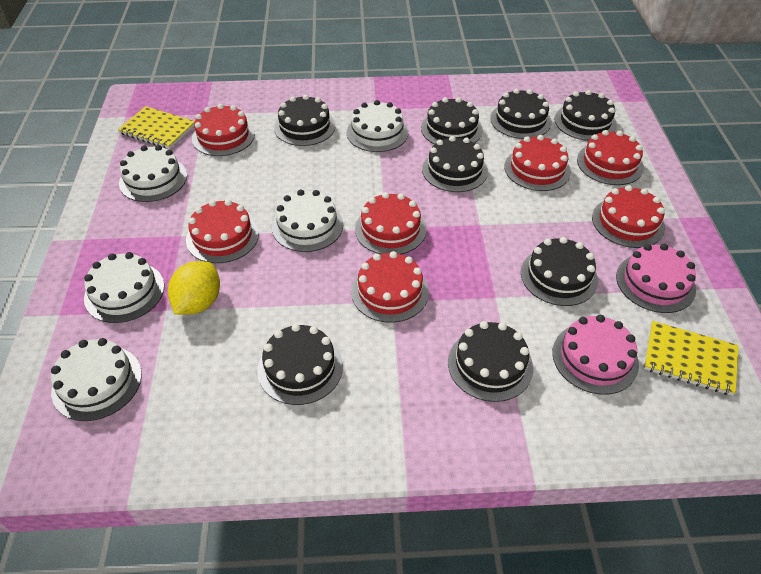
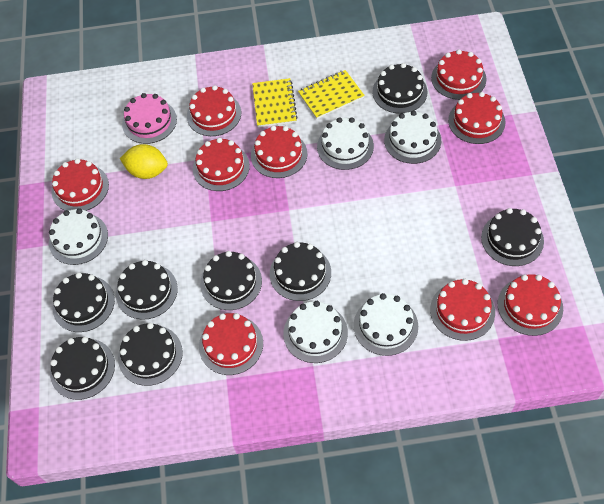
pink cake: [552,315,639,395] [616,244,696,313] = 2 -> [122,93,177,144] = 1
red cake: [186,199,259,263] [192,104,255,156] [351,251,429,323] [355,192,426,254] [504,135,571,191] [577,130,644,185] [592,185,665,248] = 7 -> [52,158,109,211] [187,85,241,136] [193,138,250,191] [199,313,263,375] [251,125,307,178] [430,279,495,341] [431,49,487,100] [448,92,505,144] [498,274,563,336] = 9

